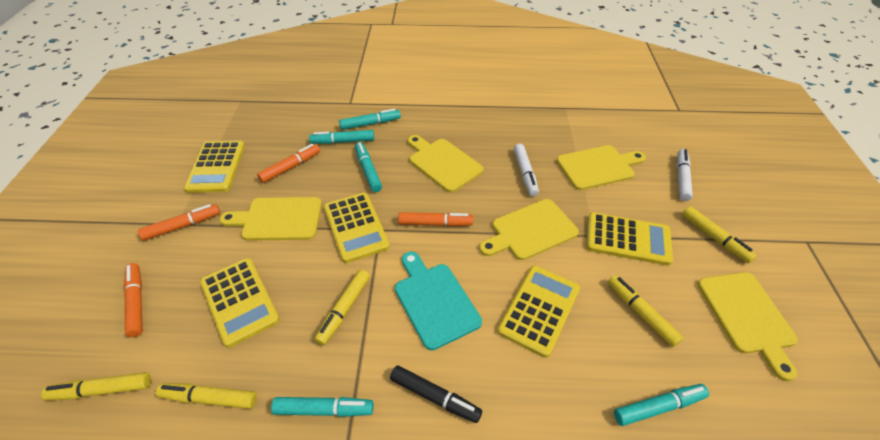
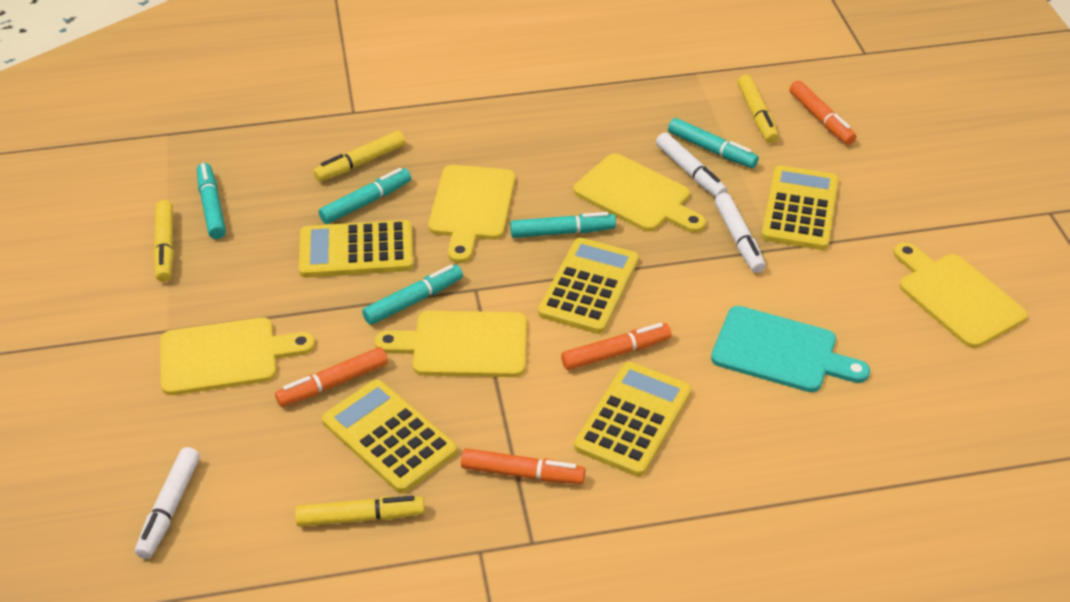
black marker: [390,365,482,423] = 1 -> none = 0
white marker: [514,144,539,196] [677,149,693,201] = 2 -> [135,447,200,559] [656,133,727,197] [715,193,766,273] = 3
yellow marker: [41,372,151,401] [156,383,257,409] [314,269,370,345] [608,275,683,347] [682,206,757,263] = 5 -> [153,200,174,282] [295,496,425,527] [313,131,405,182] [738,74,779,143] = 4

